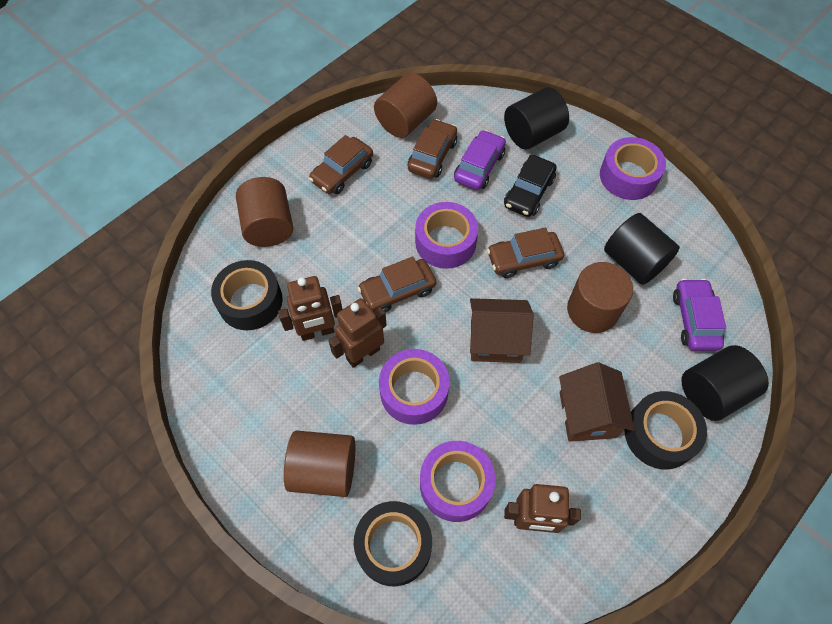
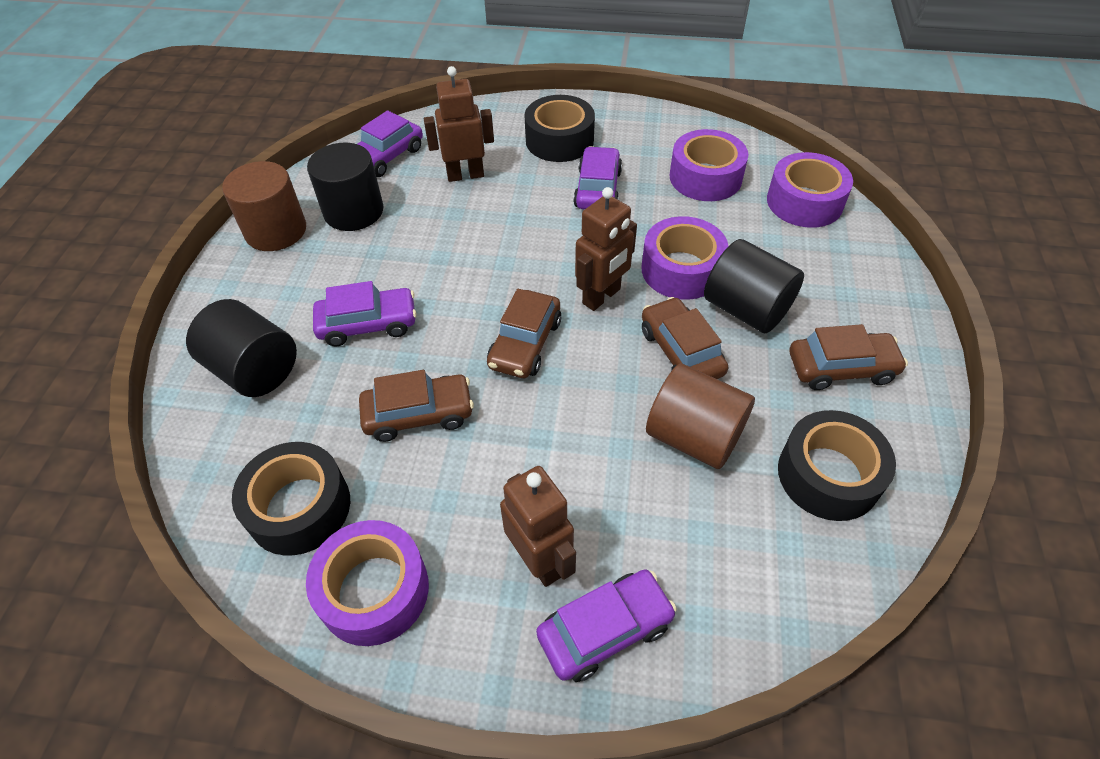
black car: [504,155,557,217] = 1 -> none = 0
brown cylinder: [236,177,293,247] [284,430,355,497] [374,73,437,138] [567,262,633,333] = 4 -> [222,161,306,251] [646,364,755,469] = 2
brown house: [470,298,534,363] [559,362,635,442] = 2 -> none = 0
purple car: [454,130,506,190] [673,278,726,351] = 2 -> [313,281,417,346] [358,110,423,177] [536,570,677,682] [573,146,622,209] = 4

